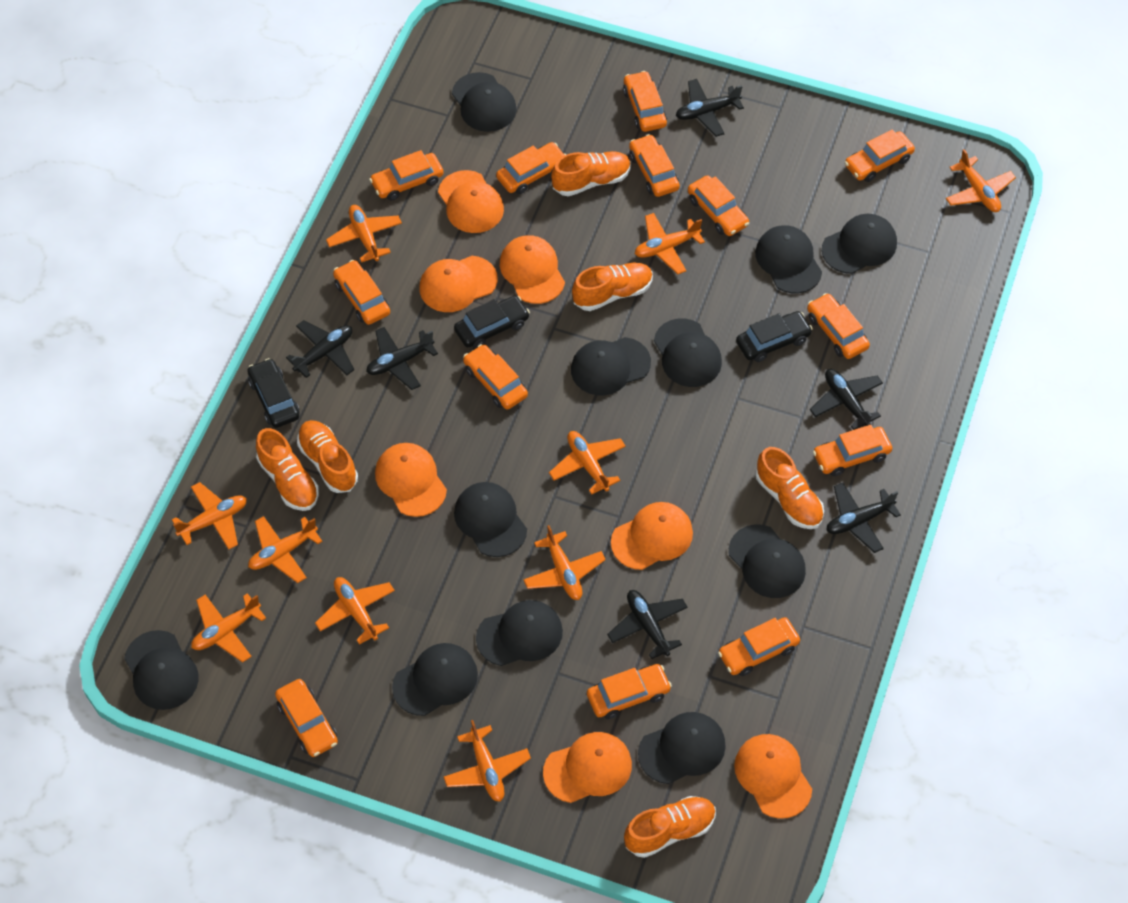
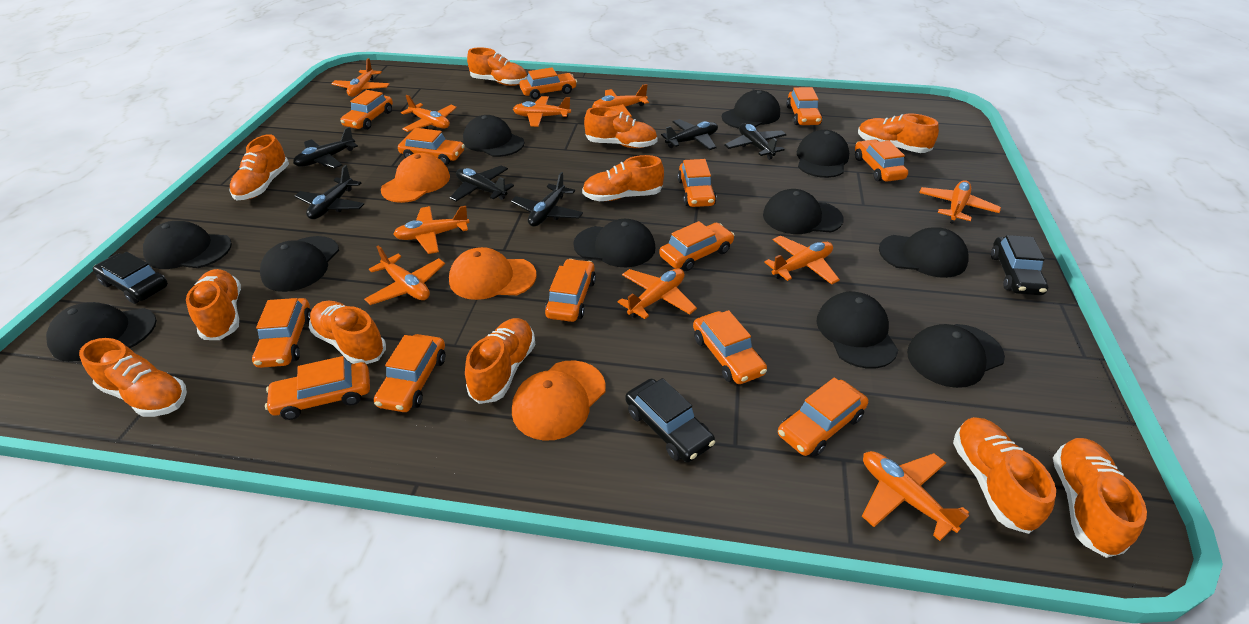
orange cap: [375,443,447,517] [420,256,497,312] [438,170,504,233] [500,235,565,304] [543,732,632,803] [611,502,693,570] [734,734,812,819] = 7 -> [381,153,450,203] [449,247,537,300] [512,360,606,441] = 3
orange shoe: [256,428,319,511] [297,420,358,493] [551,151,631,196] [572,263,653,311] [624,796,716,858] [756,447,824,529] = 6 -> [79,338,187,417] [186,269,241,340] [229,134,289,200] [309,301,386,364] [465,318,535,404] [467,48,527,86] [582,155,664,201] [584,106,657,148] [858,114,939,153] [953,417,1056,534] [1053,438,1147,558] = 11

